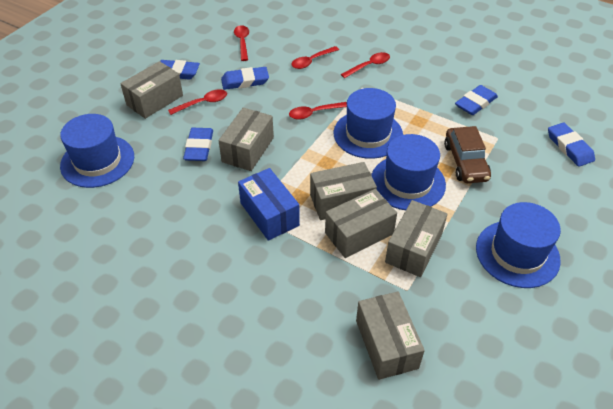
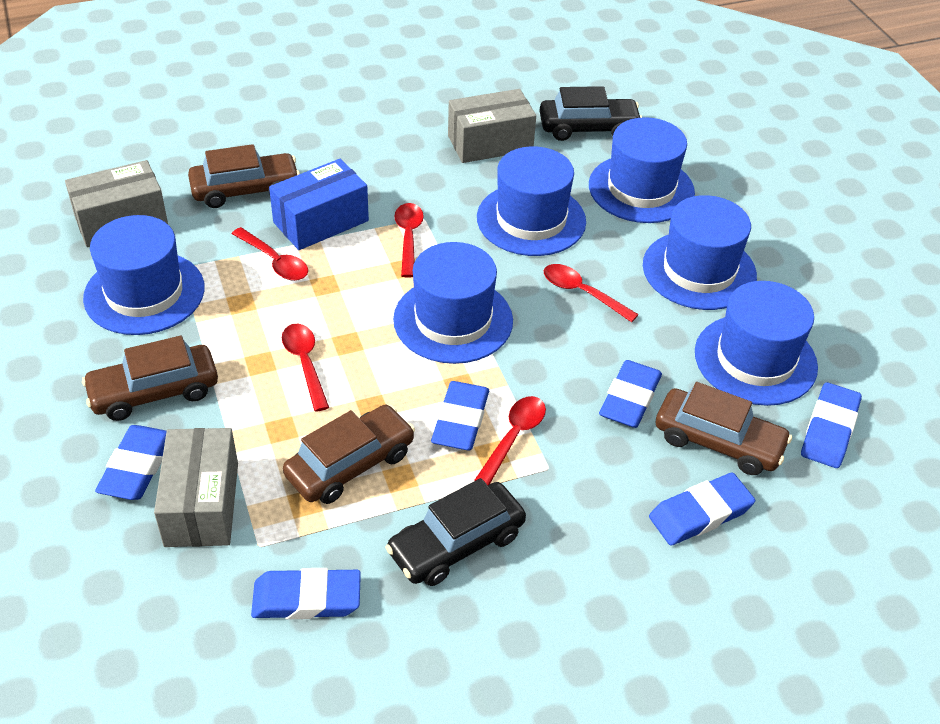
black car: none = 0 -> [385,478,526,586] [539,86,642,141] = 2
blue eraser: [160,60,200,80] [183,128,213,161] [221,67,269,90] [455,85,498,115] [548,123,595,167] = 5 -> [95,425,167,500] [251,568,361,619] [431,381,489,450] [599,360,662,428] [649,473,755,546] [801,382,862,468] = 6
blue hat: [60,114,134,188] [333,88,403,159] [371,134,446,210] [476,202,561,288] = 4 -> [83,215,205,335] [393,242,513,364] [477,146,586,256] [589,117,695,223] [643,195,757,310] [695,281,818,406] = 6
brown car: [444,126,491,183] = 1 -> [82,336,218,421] [188,144,300,208] [283,405,415,504] [656,382,792,475] = 4
grey box: [120,61,183,119] [218,107,274,171] [310,162,377,220] [325,189,397,258] [356,291,425,380] [385,200,448,277] = 6 -> [65,160,168,247] [154,428,238,547] [448,89,536,163] = 3

